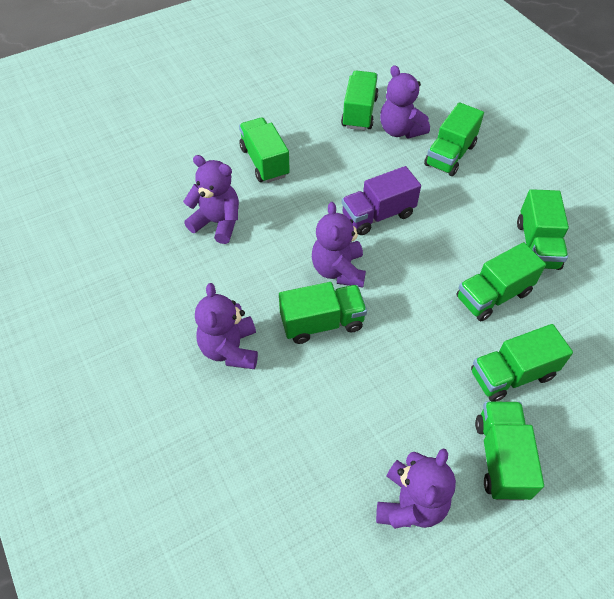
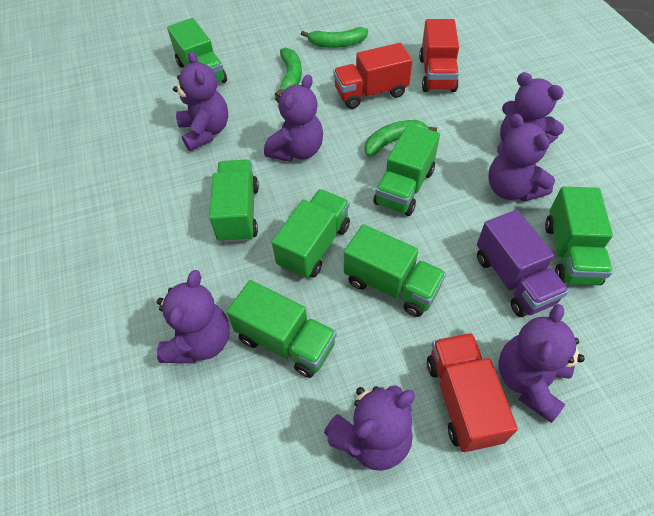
green banana: none = 0 -> [275,47,302,96] [301,27,368,48] [364,120,437,157] = 3
green truck: [239,118,290,183] [279,282,367,344] [341,70,379,130] [424,102,484,176] [456,242,546,321] [471,324,573,401] [475,401,544,501] [517,189,569,270] = 8 -> [167,18,227,84] [209,160,259,243] [226,280,337,378] [272,189,350,279] [344,224,446,317] [374,124,440,216] [545,187,613,285] = 7
purple teddy bear: [183,155,239,244] [195,283,258,369] [312,202,366,288] [376,448,456,529] [380,65,430,139] = 5 -> [157,270,230,363] [173,51,228,151] [264,75,323,162] [324,385,415,471] [489,113,555,202] [498,304,585,423] [500,72,564,144] = 7
red truck: none = 0 -> [333,43,412,109] [419,19,459,92] [427,333,518,452] = 3

